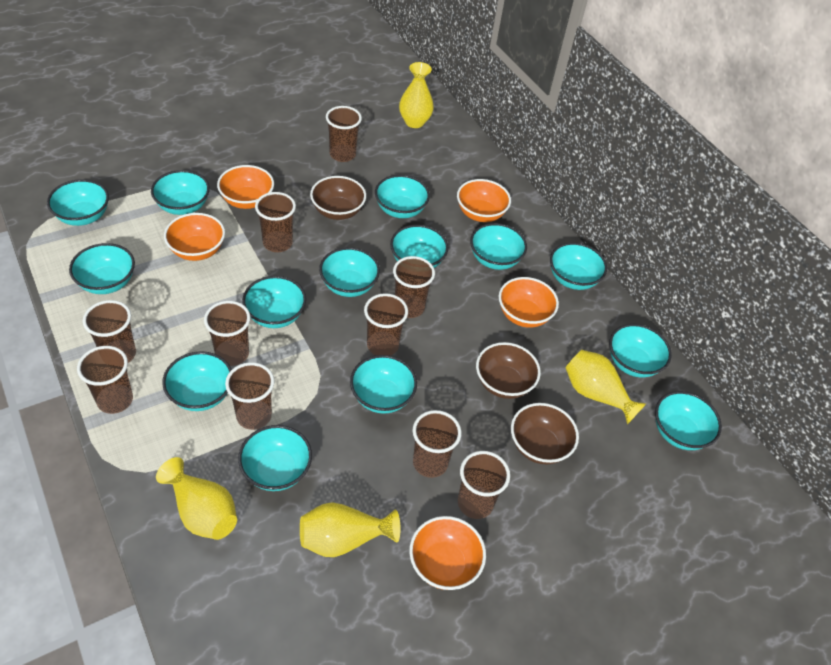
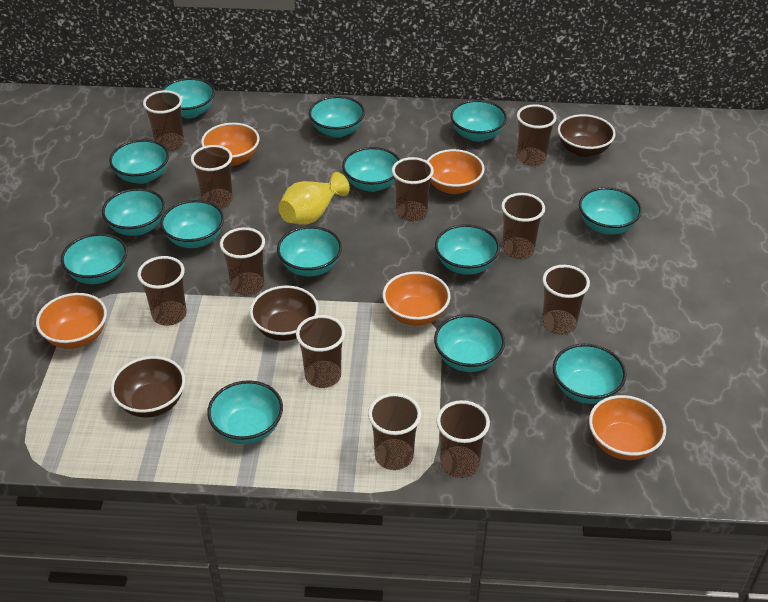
brown cup: [77,346,133,414] [83,300,136,363] [204,301,251,366] [225,362,274,430] [255,192,296,252] [326,106,362,162] [364,293,408,356] [393,256,435,318] [413,410,462,478] [458,451,510,519] = 10 -> [137,256,187,326] [143,90,184,151] [191,145,233,208] [220,227,265,296] [296,315,345,388] [368,393,421,470] [392,157,434,222] [436,400,490,478] [501,193,545,259] [517,104,557,166] [542,265,590,335] = 11
yellow vase: [156,457,237,540] [300,502,401,557] [399,62,434,128] [566,350,647,424] = 4 -> [278,172,350,225] = 1

